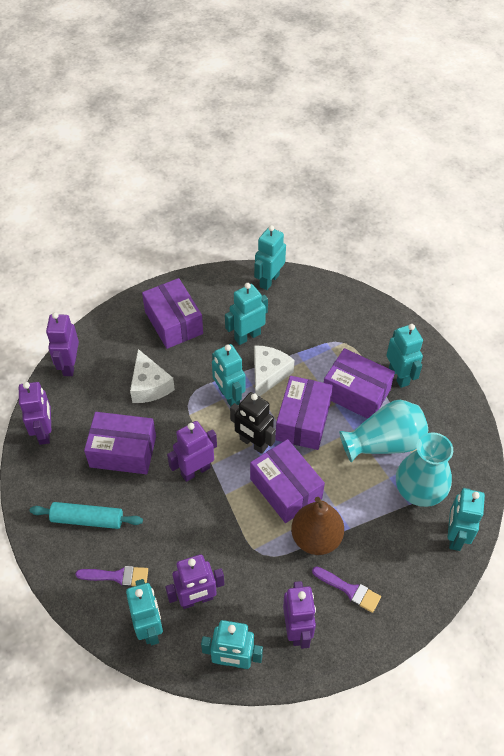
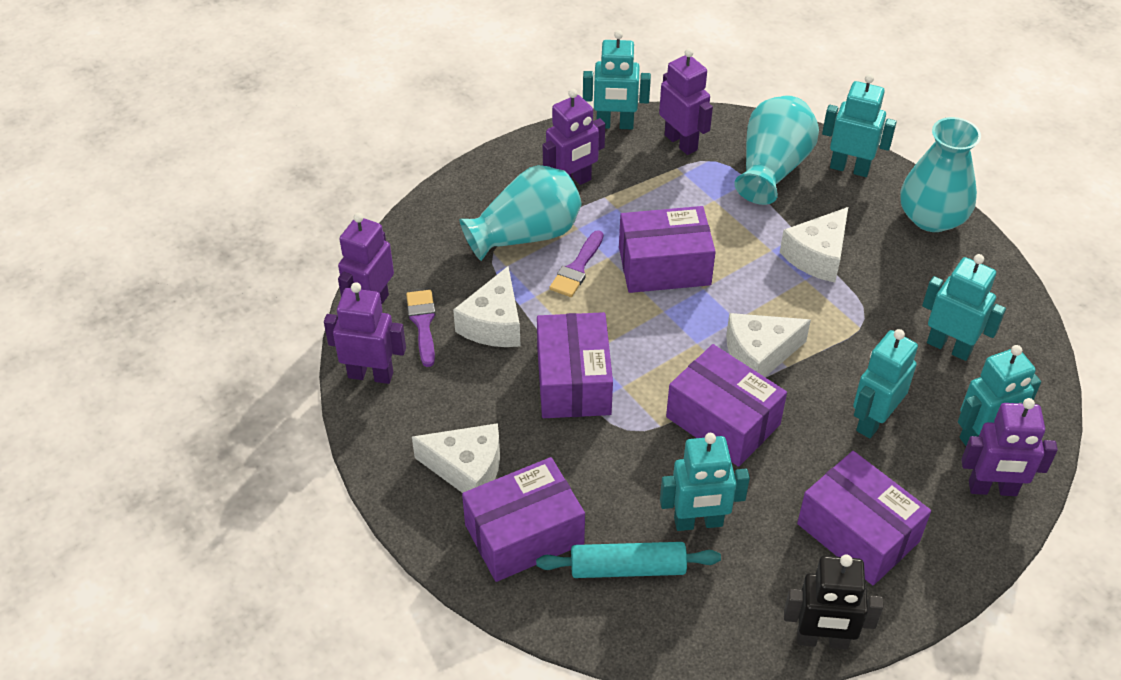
brown pear: [291,497,344,555] = 1 -> none = 0
turquoise robot: [126,579,163,645] [201,620,263,669] [212,344,246,407] [225,283,268,345] [254,225,286,290] [386,324,423,388] [447,488,485,551] = 7 -> [583,30,651,129] [660,433,750,531] [822,74,897,177] [853,329,918,438] [922,254,1006,361] [958,345,1041,446] = 6
turquoise vase: [339,400,428,462] [396,432,453,507] = 2 -> [460,165,582,261] [734,95,819,205] [900,117,981,232] = 3
white cheese: [130,349,175,403] [254,345,295,397] = 2 -> [412,423,500,493] [453,266,521,347] [726,313,811,377] [780,207,848,283] = 4

